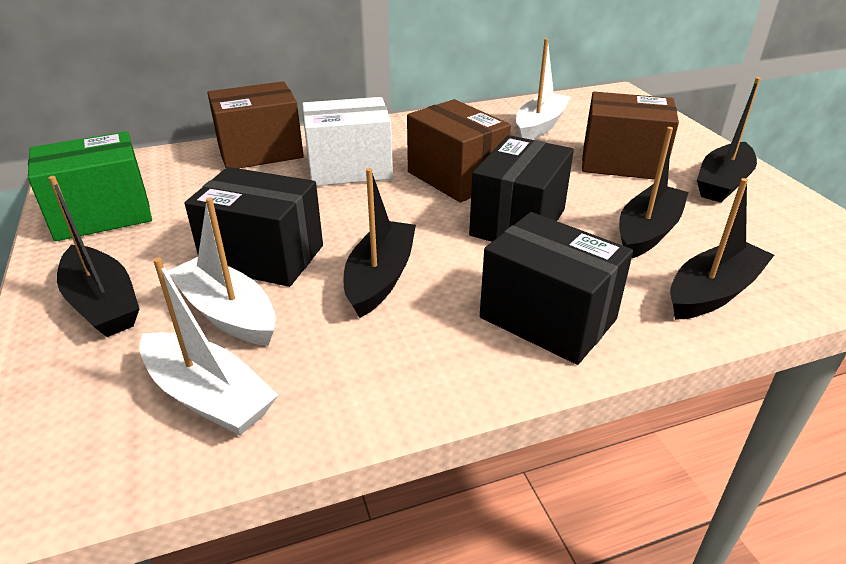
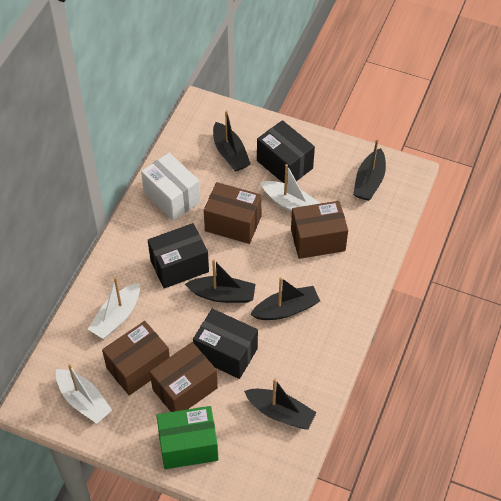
brown box: [207,81,304,169] [407,99,511,203] [582,92,679,180] = 3 -> [102,321,170,395] [150,342,218,412] [204,182,262,244] [291,201,348,259] = 4

